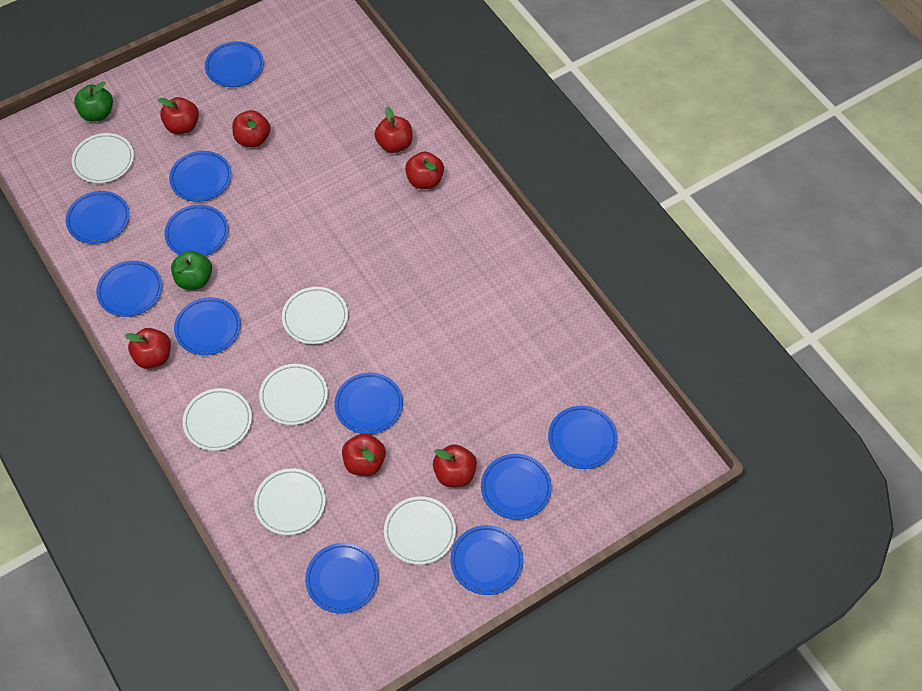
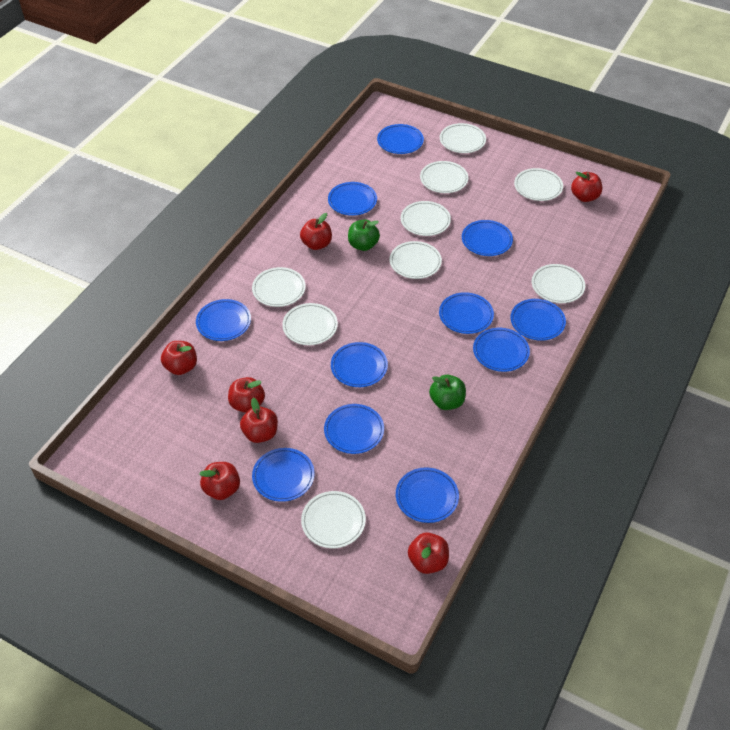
white plate: [72,133,134,183] [183,388,252,451] [254,468,326,535] [259,364,328,425] [282,287,348,344] [384,496,456,565] = 6 -> [252,267,306,307] [282,303,338,345] [301,491,366,548] [390,241,442,279] [401,201,451,236] [420,161,468,193] [440,123,486,153] [514,168,563,201] [532,264,585,303] = 9

